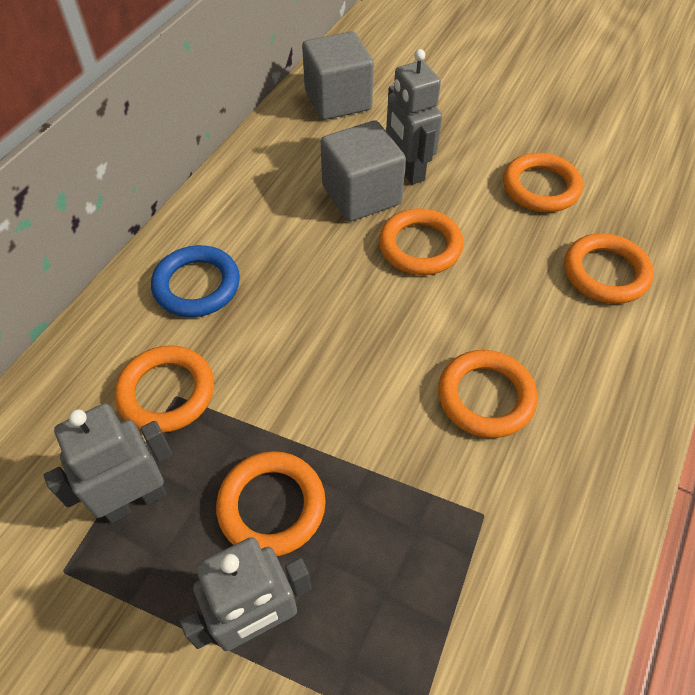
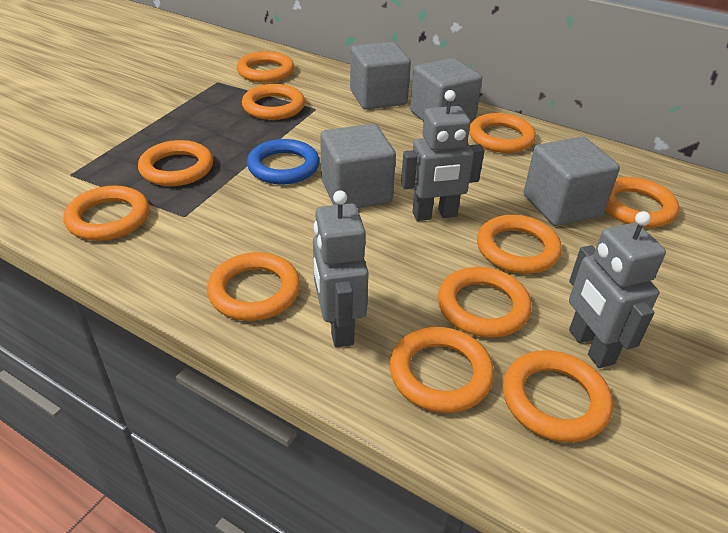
grey cube: [302,31,374,120] [321,120,406,222] = 2 -> [320,124,396,208] [350,42,411,109] [410,58,482,123] [524,137,620,226] = 4
orange ring: [115,345,214,433] [216,451,326,556] [379,208,463,275] [438,350,537,438] [503,153,583,212] [564,233,654,304] = 6 -> [64,186,149,241] [138,140,213,186] [207,252,300,321] [237,51,294,83] [242,84,305,120] [390,327,494,413] [438,267,532,337] [469,113,536,153] [477,215,562,274] [503,350,613,443] [605,177,679,228] = 11

